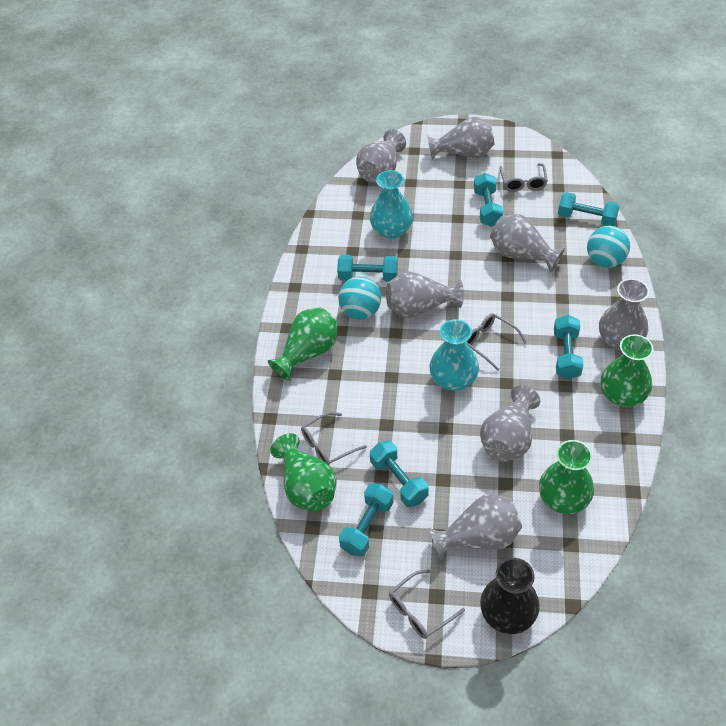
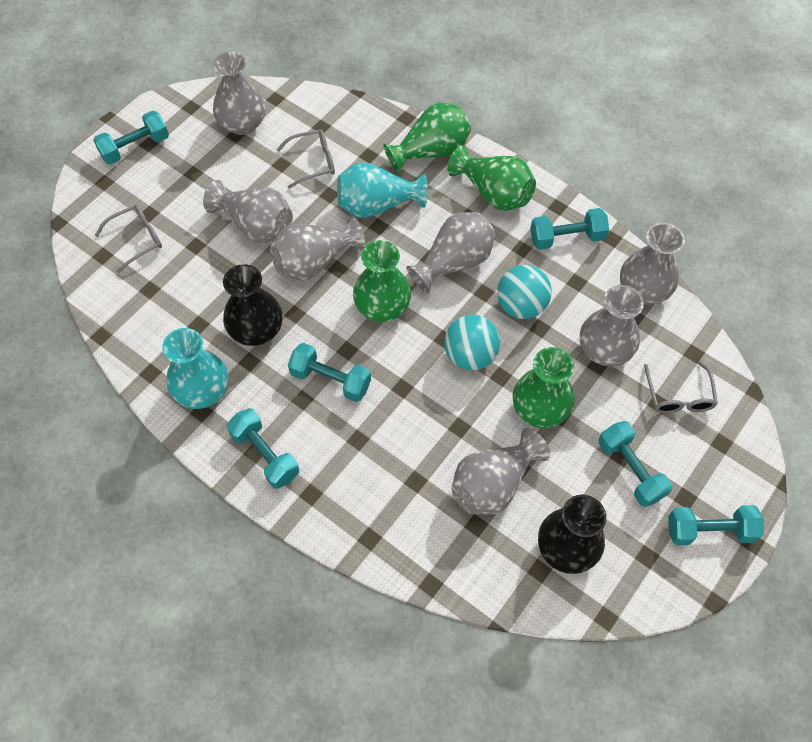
black vase: [480,558,540,634] = 1 -> [223,264,283,346] [538,495,607,574] = 2
grey glasses: [301,412,367,465] [389,570,465,639] [466,313,527,371] [499,163,548,192] = 4 -> [94,205,162,273] [277,129,335,188] [644,362,718,414] = 3

